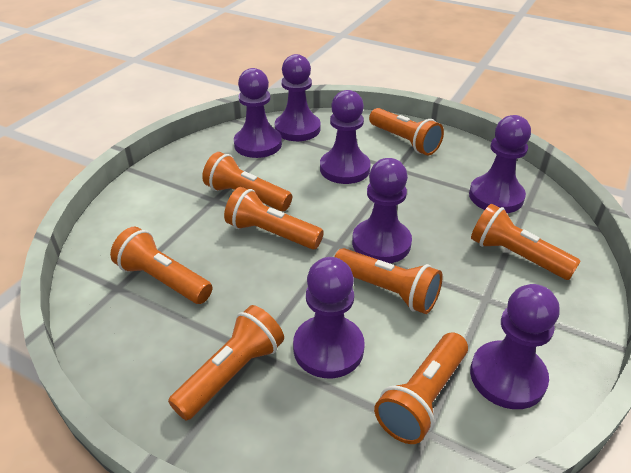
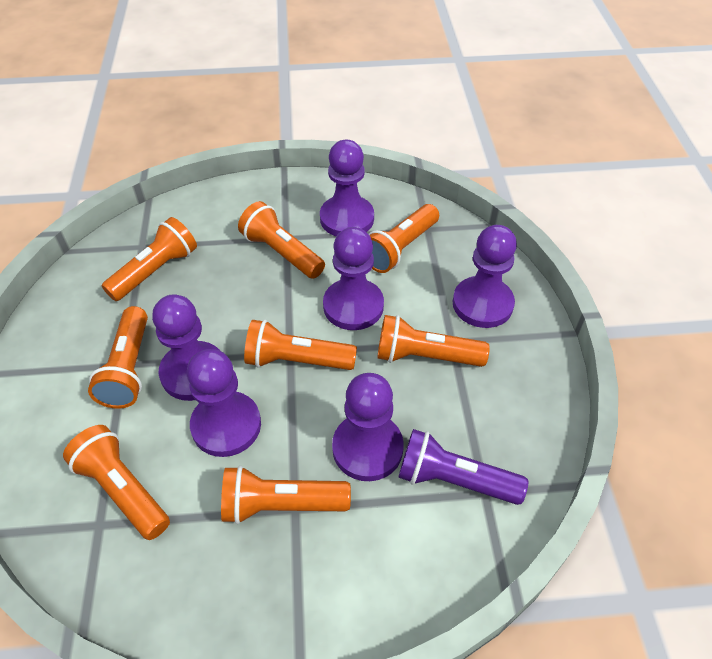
purple flashlight: none = 0 -> [398,429,528,505] = 1
purple pawn: [234,68,282,158] [275,54,321,141] [293,257,365,378] [320,90,371,184] [352,158,412,263] [469,115,531,213] [470,284,560,409] = 7 -> [152,294,220,401] [187,349,261,457] [320,140,374,236] [323,227,384,330] [332,373,404,481] [453,225,517,328] = 6

